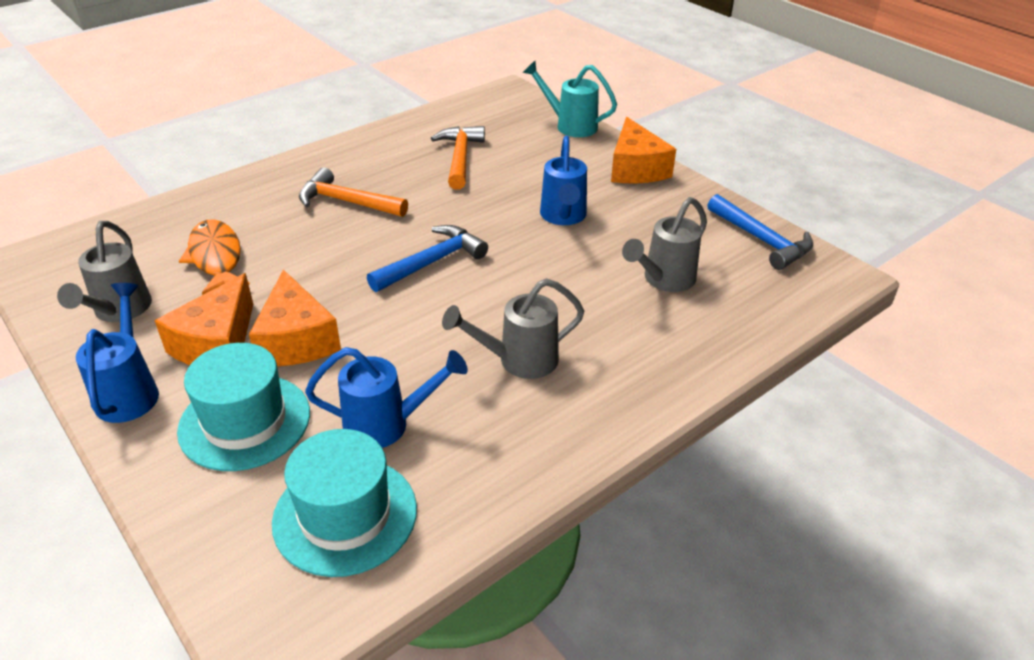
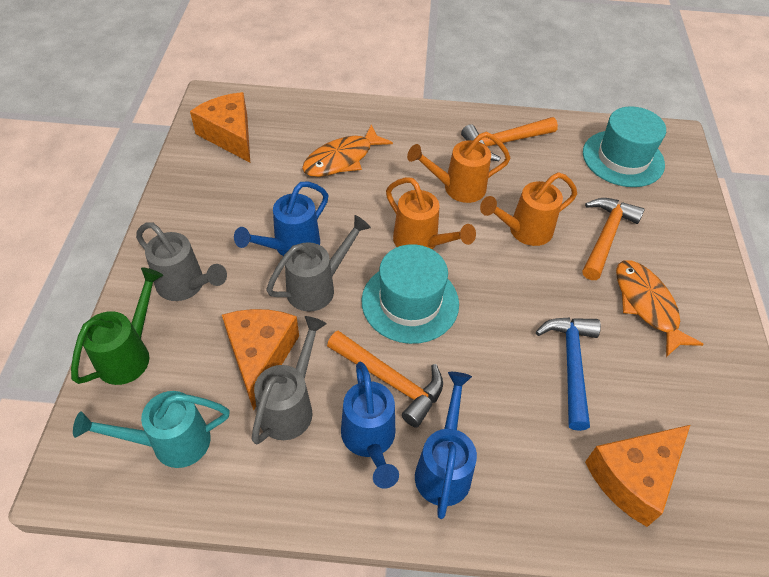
blue hammer: [367,225,488,292] [707,194,813,270] = 2 -> [536,318,601,431] = 1
green watering can: none = 0 -> [71,268,163,385] = 1
orange fish: [179,220,250,295] = 1 -> [302,124,393,177] [616,261,704,357] = 2
orange hammer: [299,167,408,217] [431,126,485,189] = 2 -> [327,331,443,428] [461,117,558,161] [583,198,644,280] = 3
orange watering can: none = 0 -> [386,177,476,250] [407,132,510,203] [480,172,577,246] = 3

